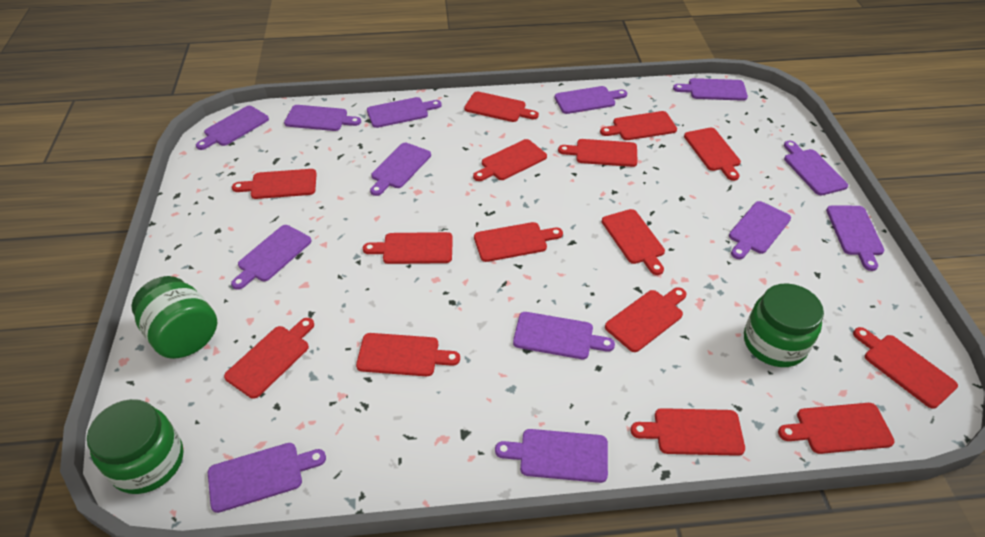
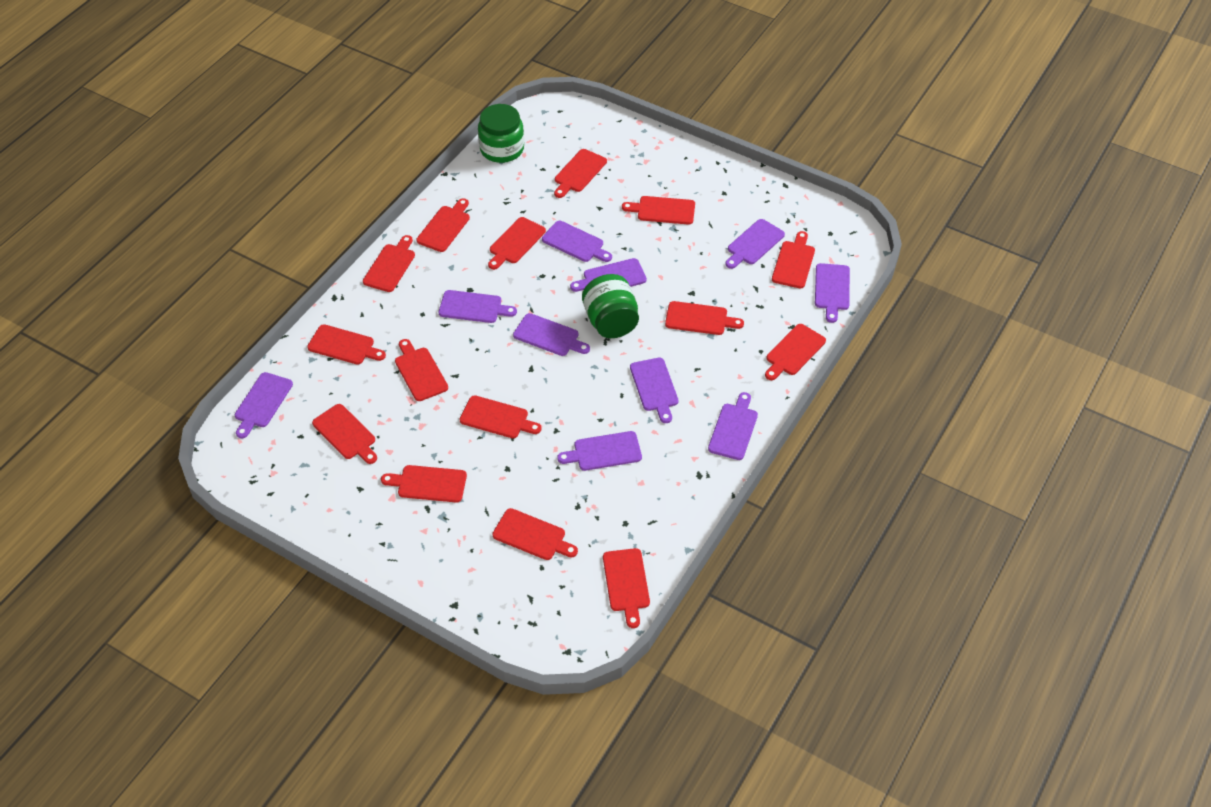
green jar: [87,399,183,494] [131,276,217,359] [744,283,824,367] = 3 -> [478,104,524,163] [582,274,639,338] = 2
purple cutting board: [196,106,269,150] [208,443,326,513] [231,225,311,290] [284,105,361,131] [367,97,442,128] [370,143,431,196] [495,429,608,483] [513,312,615,359] [555,86,627,114] [673,78,748,101] [729,201,791,259] [784,141,848,195] [826,205,885,271] = 13 -> [235,372,293,438] [439,290,517,323] [513,313,590,356] [542,221,612,262] [557,431,642,471] [570,258,647,292] [630,358,678,423] [708,392,758,460] [725,219,785,269] [815,263,850,323] = 10

